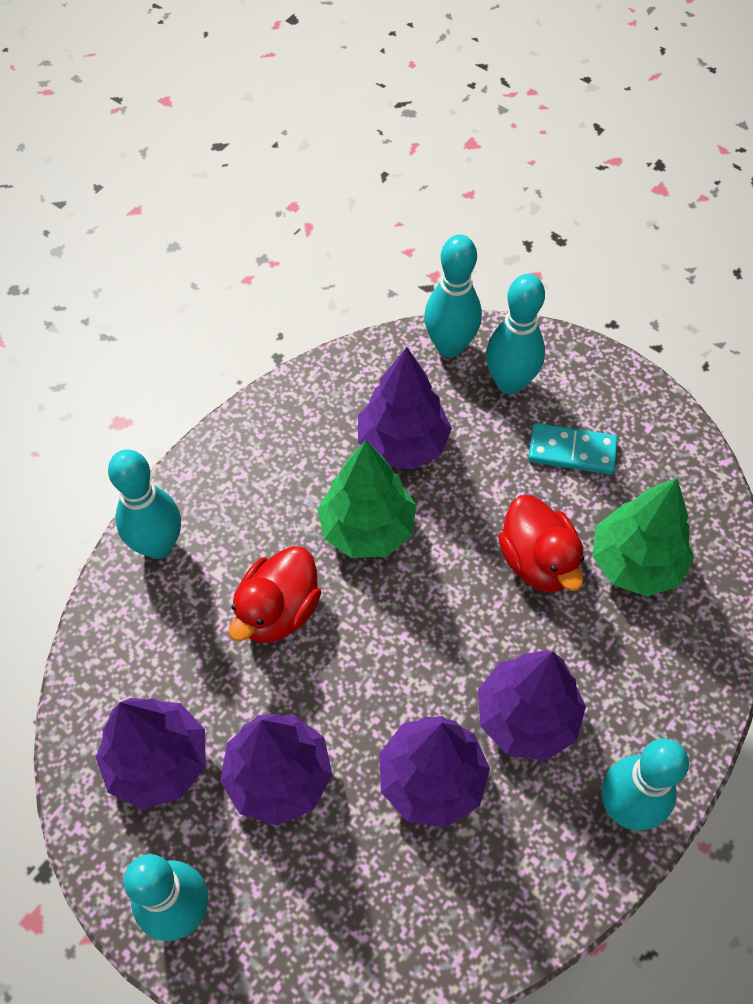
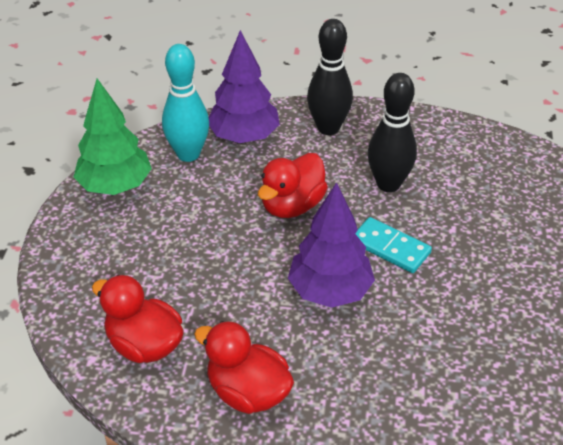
black bowling pin: none = 0 -> [307,19,353,135] [368,73,417,192] = 2
green tree: [317,440,416,558] [592,478,694,597] = 2 -> [74,78,152,195] = 1
purple tree: [96,698,206,809] [220,713,332,826] [358,347,452,470] [379,716,490,827] [478,650,586,761] = 5 -> [209,30,280,143] [288,182,375,308] = 2
red duck: [229,546,321,643] [498,495,584,592] = 2 -> [92,275,184,363] [194,321,294,414] [258,153,328,218] = 3
turquoise bowling pin: [108,449,181,559] [124,854,208,941] [424,235,482,357] [486,274,545,395] [602,739,689,831] = 5 -> [162,44,209,162] = 1

